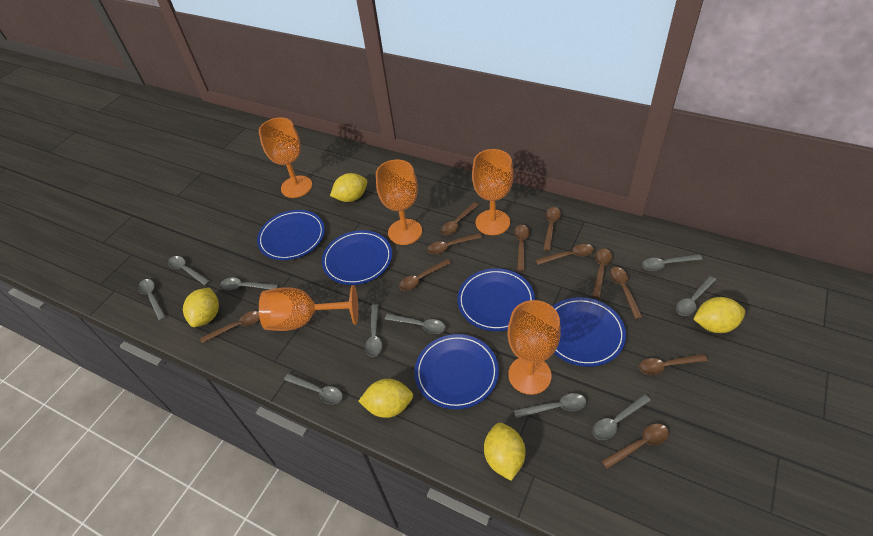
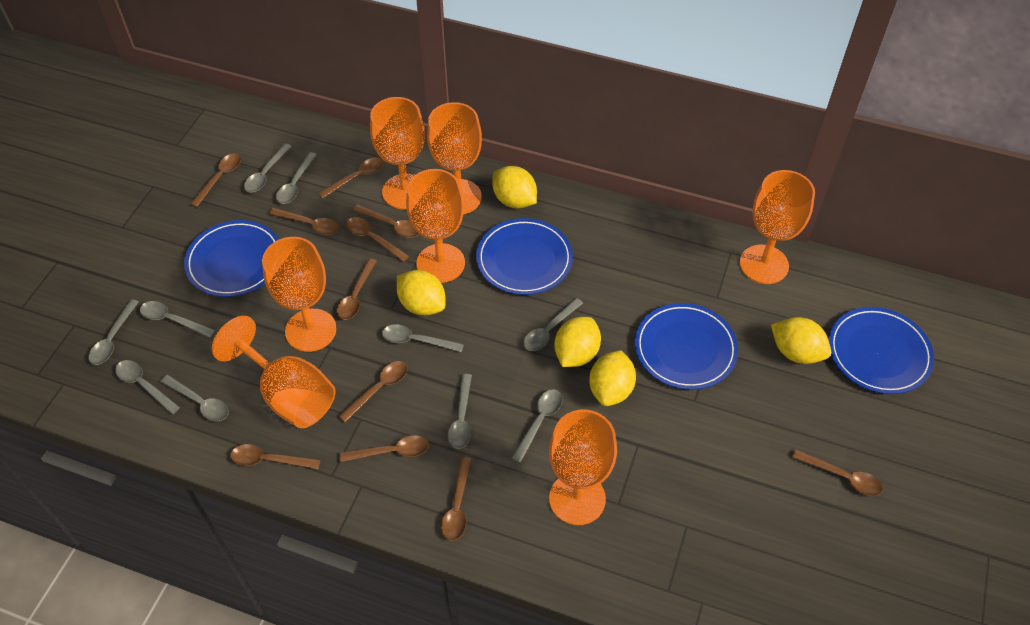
blue plate: [257,210,325,260] [322,230,392,285] [415,334,499,409] [457,268,535,331] [553,297,626,367] = 5 -> [184,220,279,297] [476,218,573,295] [635,303,738,390] [829,307,934,394] = 4
orange goblet: [259,118,312,198] [259,285,358,331] [376,160,422,245] [472,149,513,235] [507,300,561,395] = 5 -> [212,316,335,428] [262,237,337,352] [370,97,425,209] [406,169,465,283] [427,102,482,214] [549,410,617,525] [740,170,815,284] = 7

